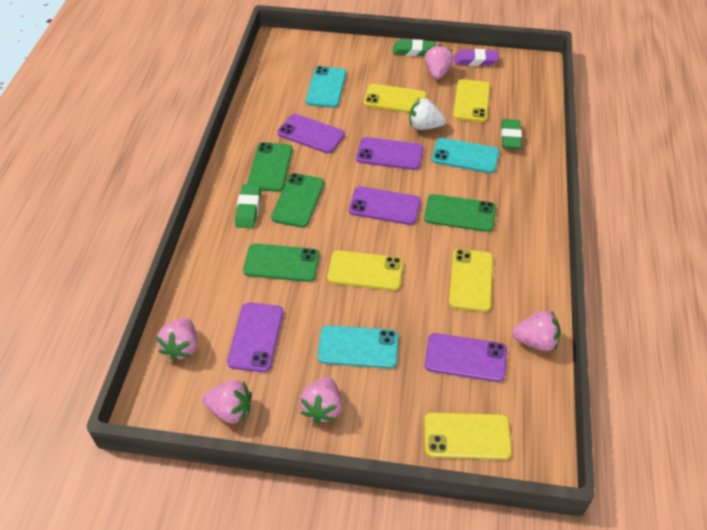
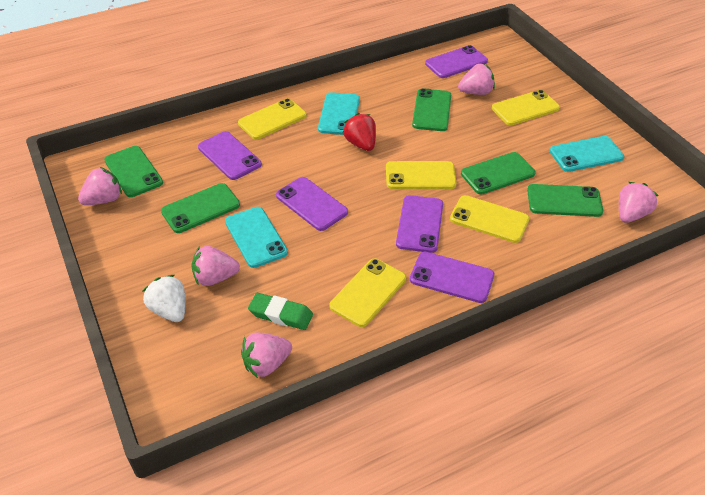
green eraser: [235,184,261,228] [392,39,436,56] [501,119,522,149] = 3 -> [248,293,313,330] = 1
green phone: [243,243,320,282] [247,142,293,192] [271,173,324,228] [424,194,496,232] = 4 -> [104,146,163,197] [161,183,240,233] [412,88,451,131] [461,152,536,194] [527,184,603,217] = 5
purple eraser: [455,49,499,66] = 1 -> none = 0
red strawberry: none = 0 -> [343,113,376,151] = 1

